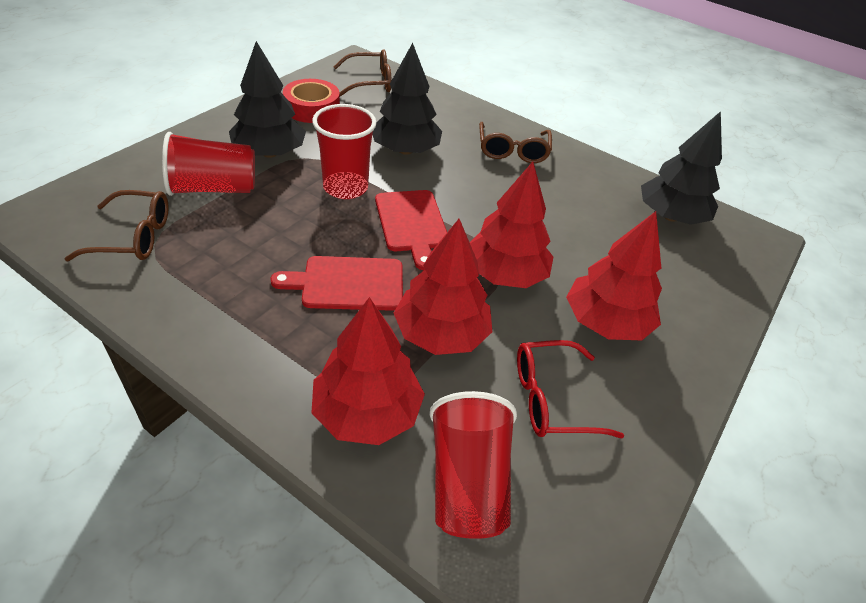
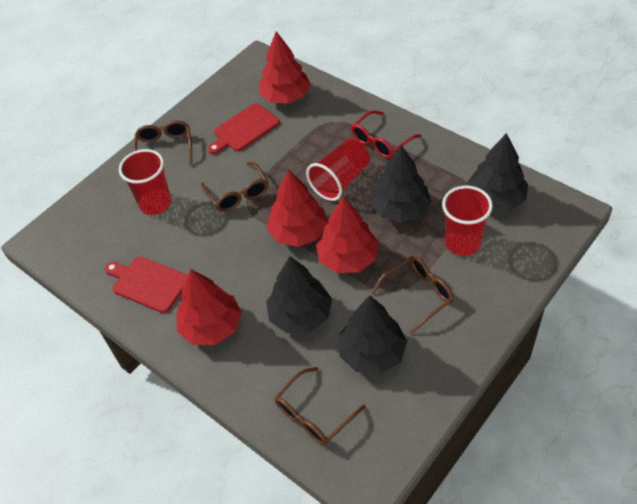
black tree: [229,41,306,158] [372,43,442,155] [641,111,722,225] = 3 -> [266,256,332,333] [338,296,407,374] [370,145,431,223] [466,133,528,210] = 4
brown glasses: [64,190,169,262] [334,49,391,96] [479,122,552,163] = 3 -> [134,120,192,165] [201,162,268,212] [274,367,365,445] [371,256,454,334] = 4
red tape: [283,79,340,123] = 1 -> none = 0

